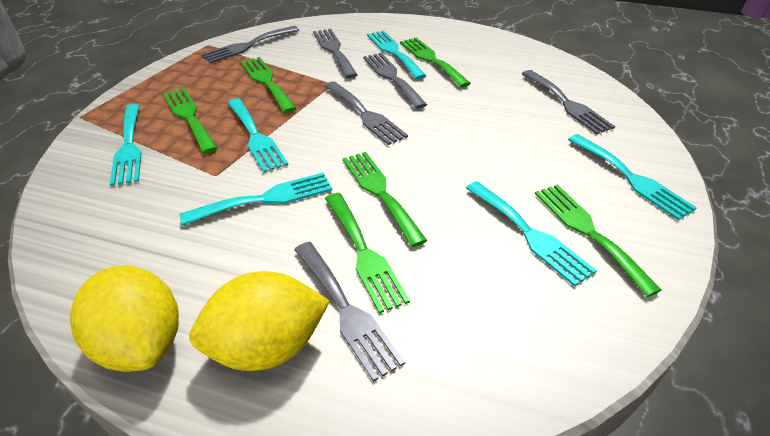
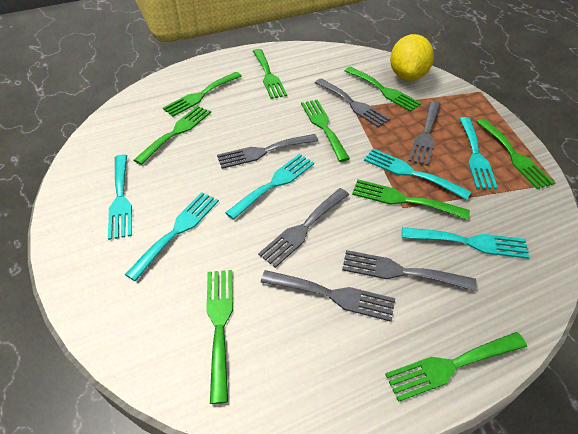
green fork: [163,88,218,154] [240,57,296,113] [325,193,410,314] [343,152,427,247] [400,38,471,87] [535,184,662,297] = 6 -> [134,106,211,165] [163,72,242,117] [206,270,233,404] [253,49,287,99] [301,100,350,162] [344,67,421,112] [352,180,470,220] [385,332,527,402] [476,118,554,189] = 9
yellow lemon: [70,266,179,372] [189,271,330,371] = 2 -> [390,34,434,81] = 1

